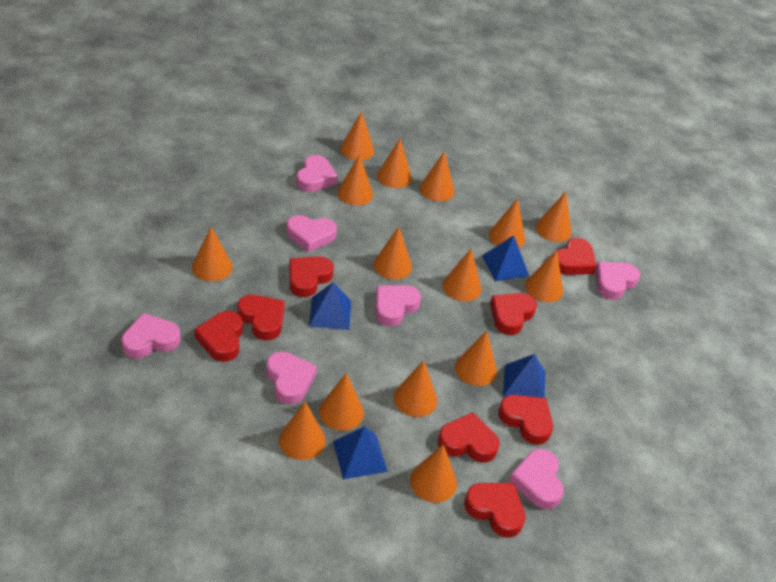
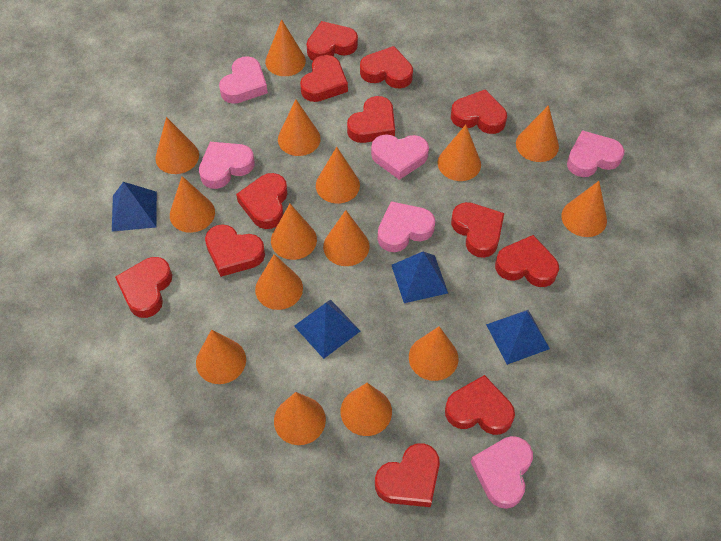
pink heart: [122,313,181,359] [266,351,317,404] [286,215,337,252] [296,155,338,192] [375,285,421,326] [509,449,564,509] [595,262,640,300] = 7 -> [199,142,255,189] [219,56,268,104] [371,134,429,180] [378,201,435,252] [471,436,533,509] [567,130,624,177] = 6
red heart: [194,311,243,362] [237,295,285,340] [289,256,334,297] [438,412,500,462] [464,483,525,538] [490,293,537,335] [498,395,553,445] [557,238,597,275] = 8 -> [115,257,172,318] [205,224,265,277] [236,173,288,229] [300,55,348,102] [307,21,358,60] [347,96,395,143] [360,46,413,88] [375,443,440,507] [445,375,515,435] [451,89,507,134] [451,202,504,258] [495,235,559,287] = 12

